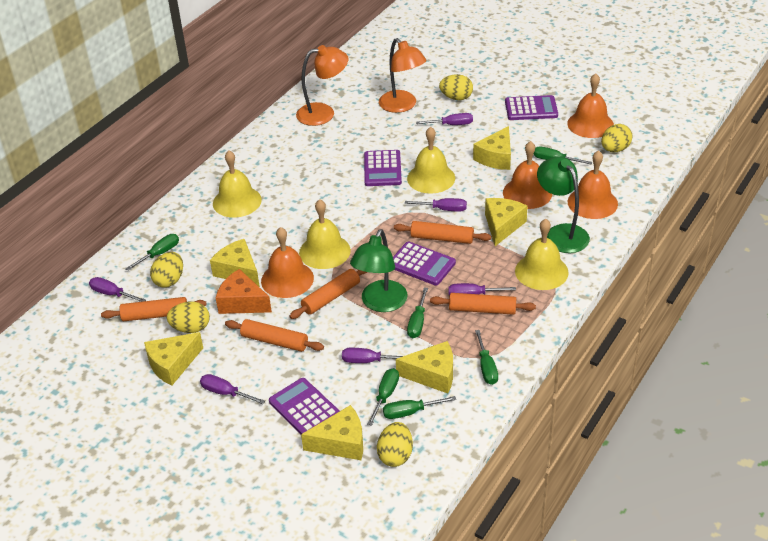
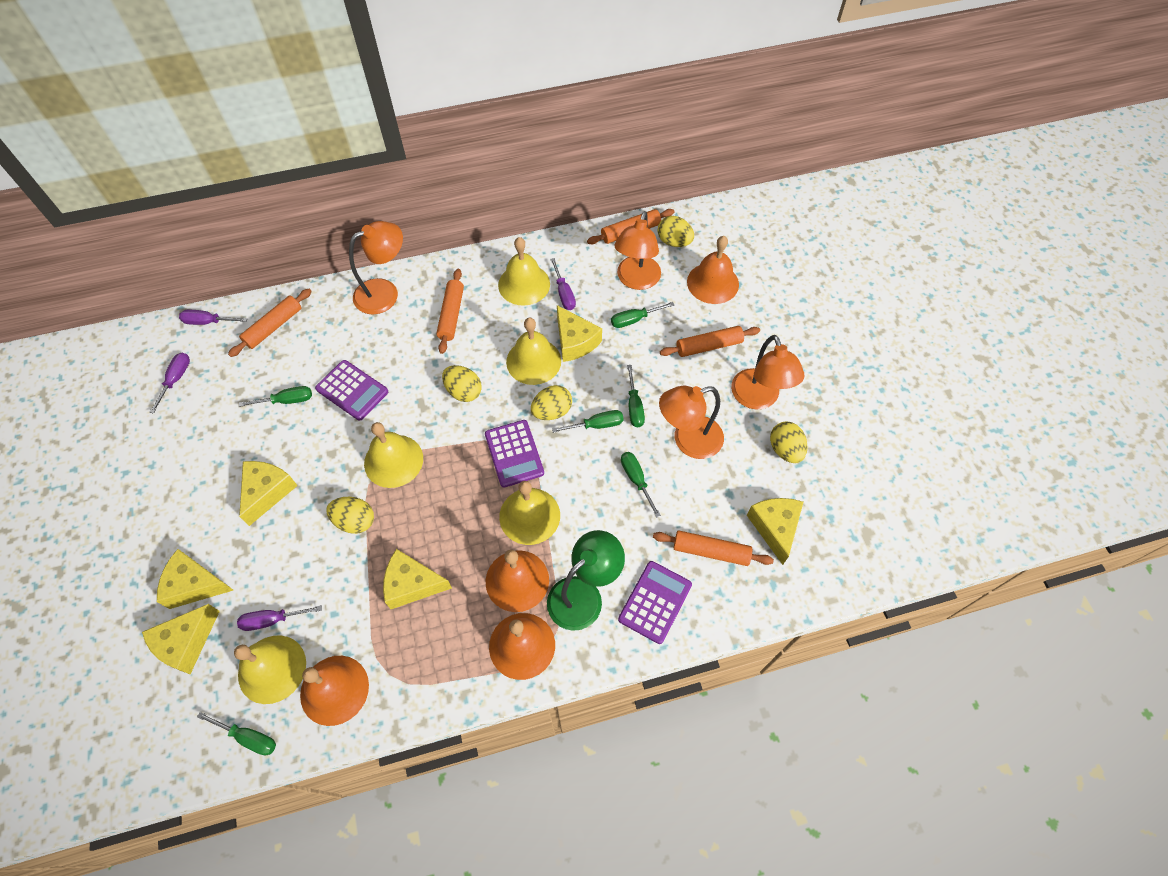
green lamp: [350,229,408,312] [537,157,590,253] = 2 -> [547,530,625,631] = 1
orange cheese: [216,269,272,314] = 1 -> none = 0
orange lamp: [296,45,349,126] [379,38,427,113] = 2 -> [349,221,403,314] [614,211,661,290] [659,386,724,459] [731,335,805,410] = 4
purple calculator: [269,378,340,434] [364,150,402,186] [393,241,456,286] [505,95,558,120] = 4 -> [315,360,388,421] [485,420,544,488] [618,561,692,644] = 3
purple screwdriver: [89,277,146,302] [200,374,265,404] [342,348,403,363] [405,198,467,212] [416,113,473,125] [448,283,516,296] = 6 -> [149,352,190,414] [179,310,247,325] [237,605,322,631] [550,258,576,310] = 4
yellow bell: [213,150,262,218] [299,199,351,269] [407,127,455,193] [515,219,569,290] = 4 -> [234,635,306,704] [364,422,423,488] [498,237,550,306] [499,481,560,545] [506,318,561,385] = 5

